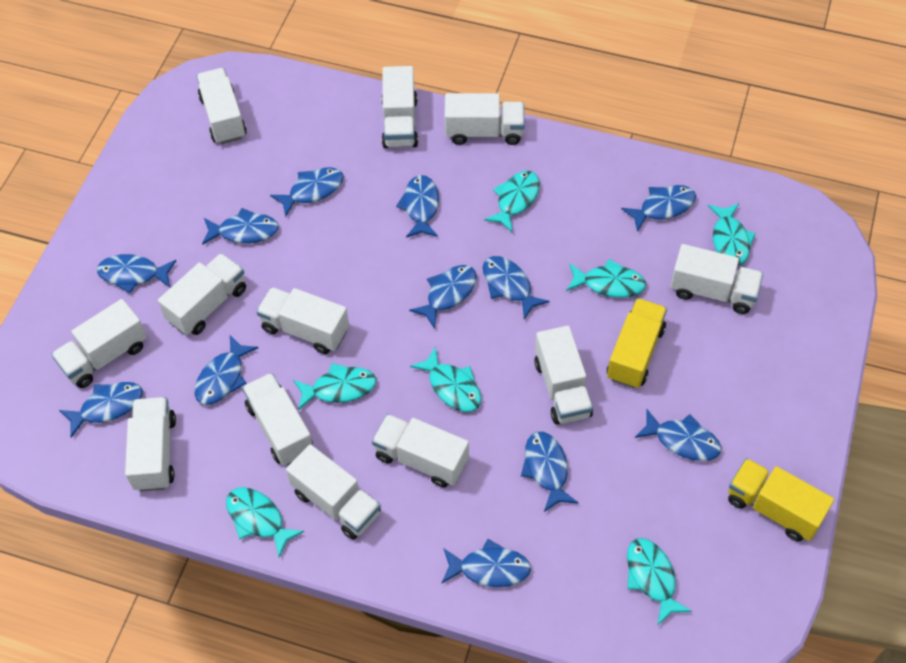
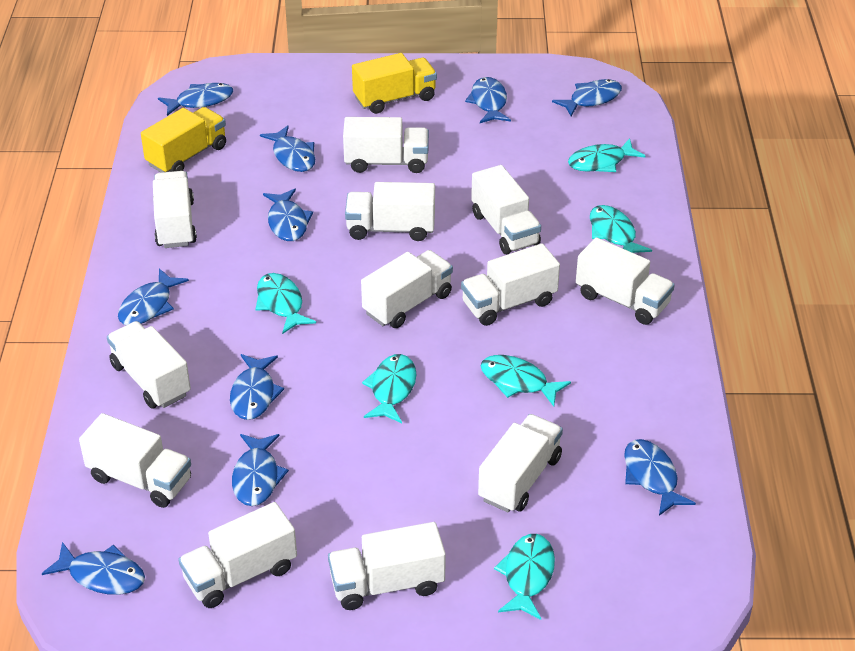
blue fish: [59,382,143,438] [97,254,176,294] [195,335,258,405] [202,208,279,245] [270,167,344,217] [396,175,439,238] [409,265,477,329] [442,539,531,587] [483,256,550,319] [521,432,578,512] [621,185,696,232] [635,409,721,461] = 12 -> [42,542,145,595] [118,268,189,325] [158,83,233,116] [230,354,284,420] [232,434,289,506] [260,125,315,172] [263,189,313,241] [465,77,511,123] [552,79,622,116] [624,439,696,516] = 10
turquoise fish: [226,487,304,557] [293,363,376,410] [410,346,481,412] [484,171,540,232] [566,259,646,298] [627,538,692,625] [708,203,756,266] = 7 -> [256,273,316,334] [362,354,416,423] [481,355,571,407] [494,534,555,620] [568,138,646,172] [590,205,652,253] = 6

